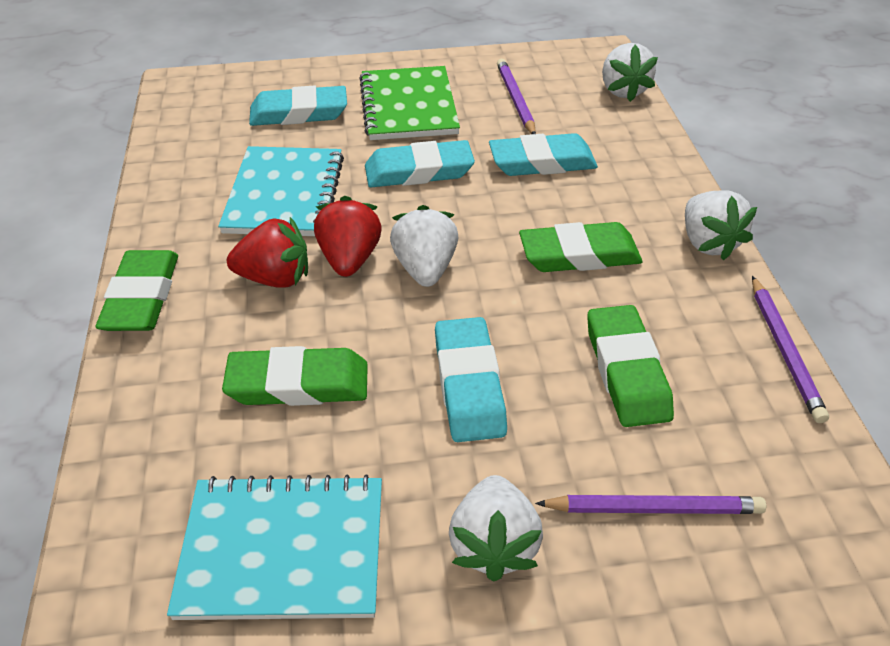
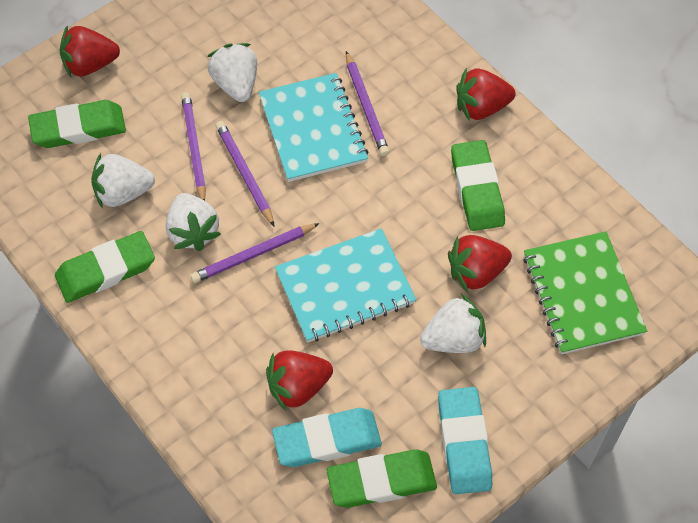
purple pencil: [497,59,536,134] [535,495,766,514] [752,276,829,423] = 3 -> [181,92,206,201] [190,223,320,283] [216,121,275,227] [346,51,389,156] = 4
red strawberry: [227,217,308,288] [314,196,382,277] = 2 -> [59,25,120,77] [266,350,333,411] [448,235,512,292] [456,67,516,121] = 4
turquoise eraser: [249,85,347,126] [365,140,475,187] [435,317,507,442] [489,133,598,176] = 4 -> [272,408,382,467] [438,387,492,494] = 2

